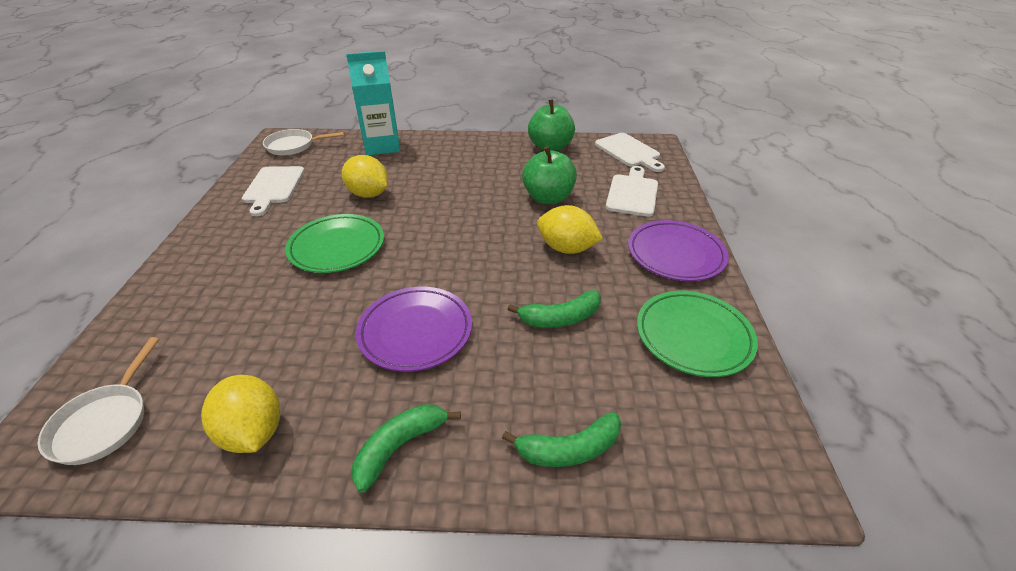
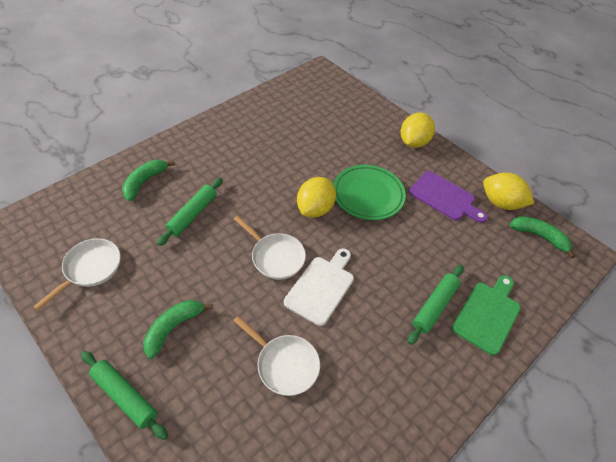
green apple: [522,146,577,204] [528,99,575,151] = 2 -> none = 0
green cutting board: none = 0 -> [452,275,520,355] = 1
green plate: [285,214,384,273] [637,291,758,377] = 2 -> [333,165,406,220] = 1
green rolling pin: none = 0 -> [81,351,168,440] [157,178,223,246] [408,265,464,345] = 3
purple cutting board: none = 0 -> [409,171,488,223] = 1
purple plate: [356,287,472,372] [628,220,729,281] = 2 -> none = 0
turquoise carton: [346,51,400,155] = 1 -> none = 0
white cutting board: [242,166,305,216] [595,133,665,172] [606,166,658,217] = 3 -> [284,248,354,326] = 1
white pan: [37,337,159,465] [263,129,345,156] = 2 -> [33,238,120,311] [233,316,320,396] [234,216,306,280] = 3

